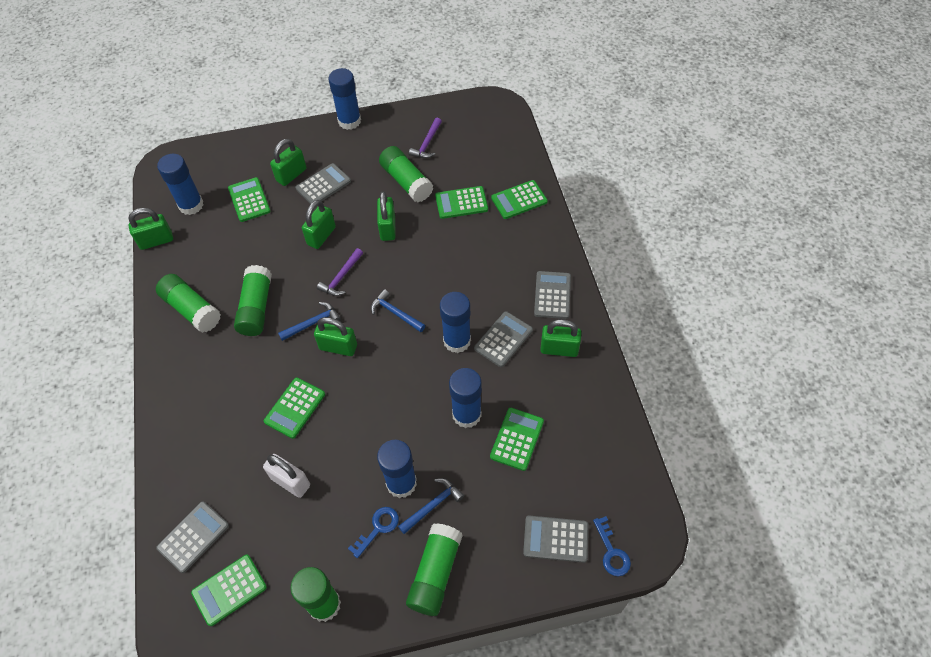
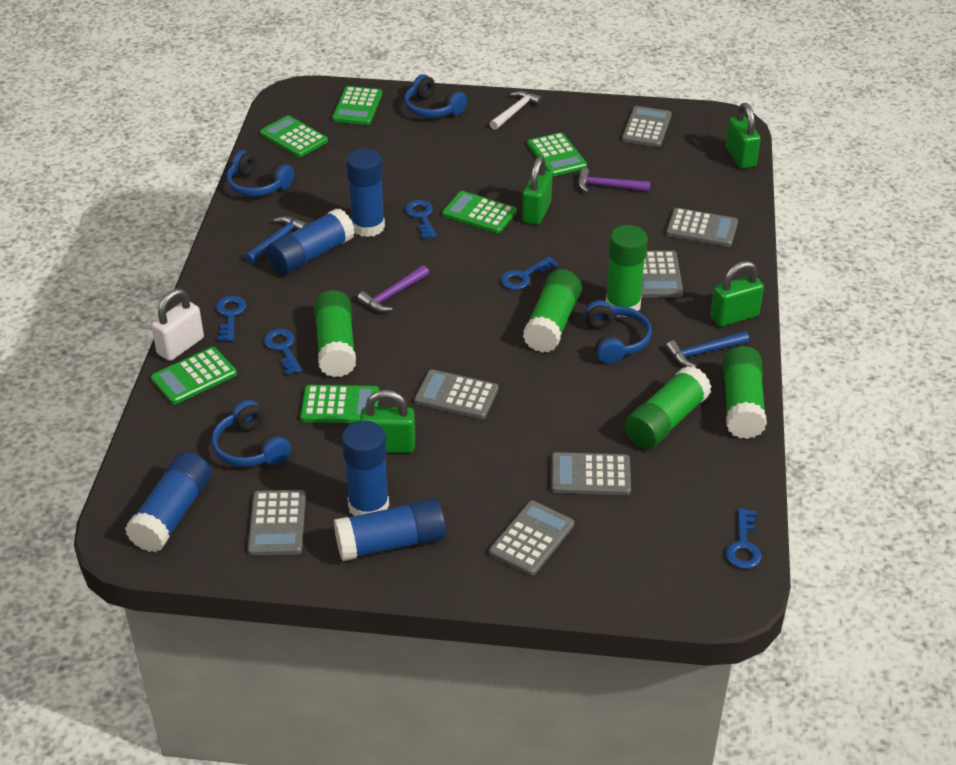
blue hammer: [278,302,341,341] [371,289,425,332] [398,478,464,534] = 3 -> [245,216,308,264] [666,331,749,368] = 2
blue headphones: none = 0 -> [211,400,291,467] [226,150,294,197] [404,74,467,118] [584,300,652,364] = 4
blue key: [348,507,399,558] [593,516,631,576] = 2 -> [216,296,246,341] [264,329,302,375] [405,200,437,239] [500,256,558,290] [726,508,761,569] = 5
green padlock: [128,208,173,250] [270,139,306,186] [302,200,336,249] [314,317,357,356] [377,191,396,241] [540,319,581,357] = 6 -> [360,390,415,453] [522,157,552,225] [710,261,764,327] [726,103,761,169] = 4
grey calculator: [156,501,229,573] [296,163,351,204] [474,311,533,367] [523,515,588,563] [534,271,571,319] = 5 -> [247,490,306,556] [414,369,498,419] [489,501,574,576] [551,452,631,495] [622,106,672,147] [641,250,683,298] [666,208,738,247] = 7
white hammer: none = 0 -> [490,91,543,130] = 1

